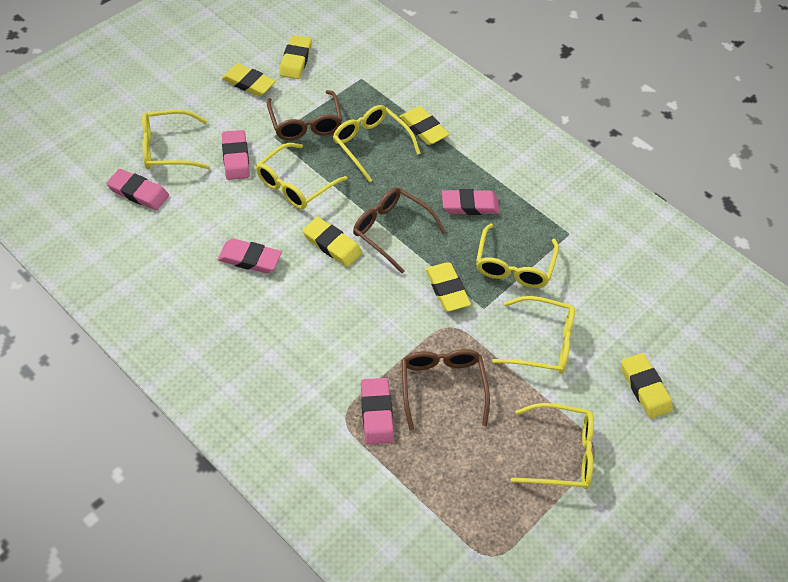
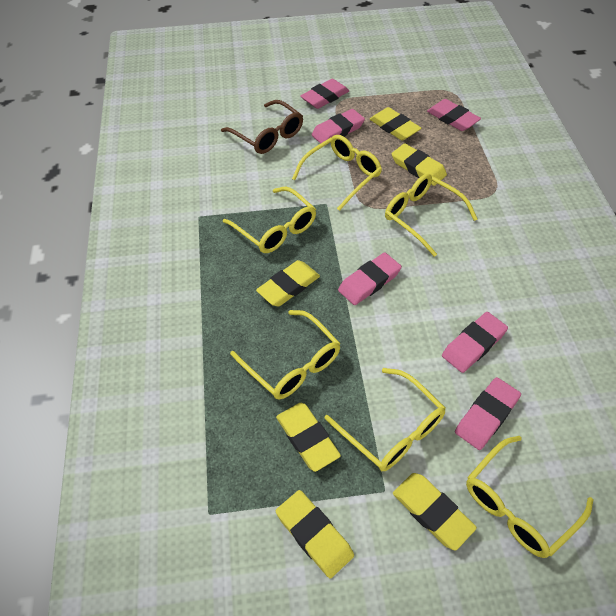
brown glasses: [267,90,342,140] [353,187,445,273] [402,349,490,431] = 3 -> [221,100,303,154] = 1
pink eraser: [106,169,169,210] [218,238,282,273] [222,130,250,180] [361,378,394,445] [442,189,500,215] = 5 -> [300,79,349,109] [311,109,365,144] [338,252,402,305] [427,99,481,131] [442,312,508,373] [455,377,521,450] = 6

